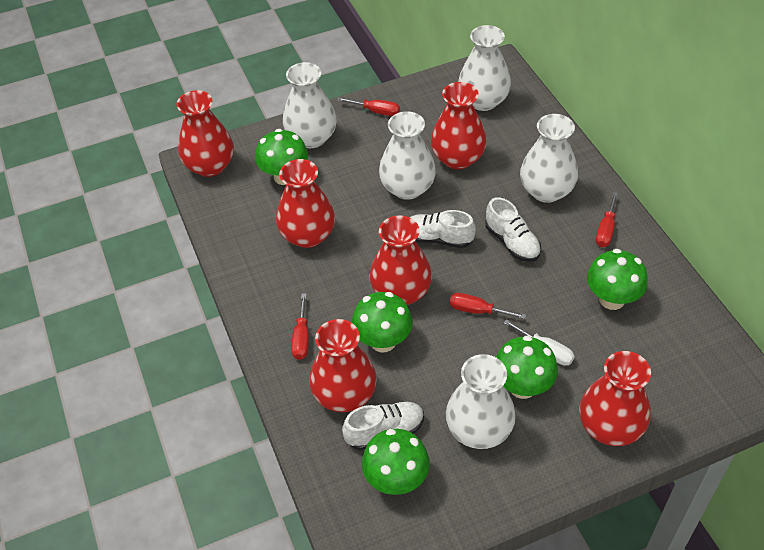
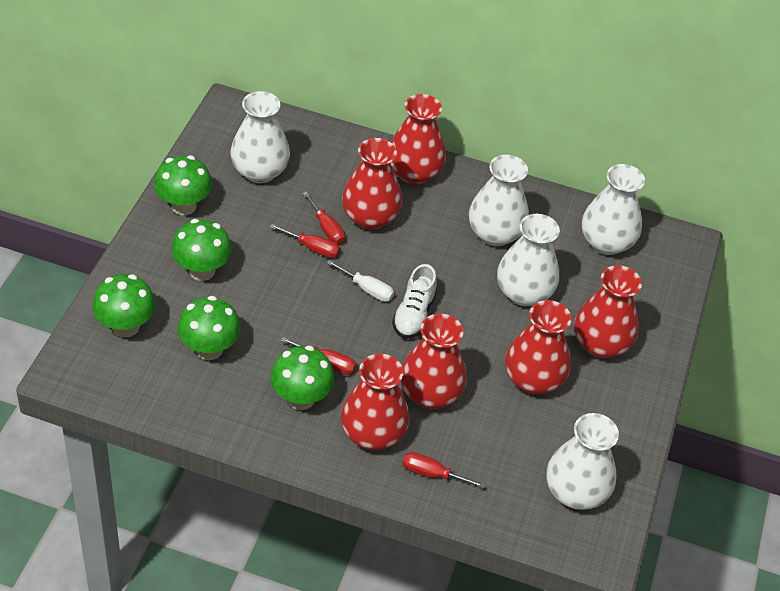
white shoe: [342,402,424,450] [410,210,476,248] [485,197,541,262] = 3 -> [392,264,437,338] = 1

